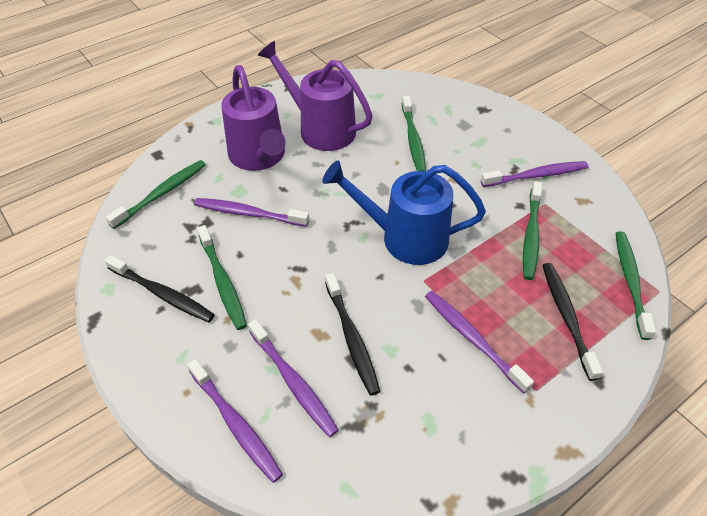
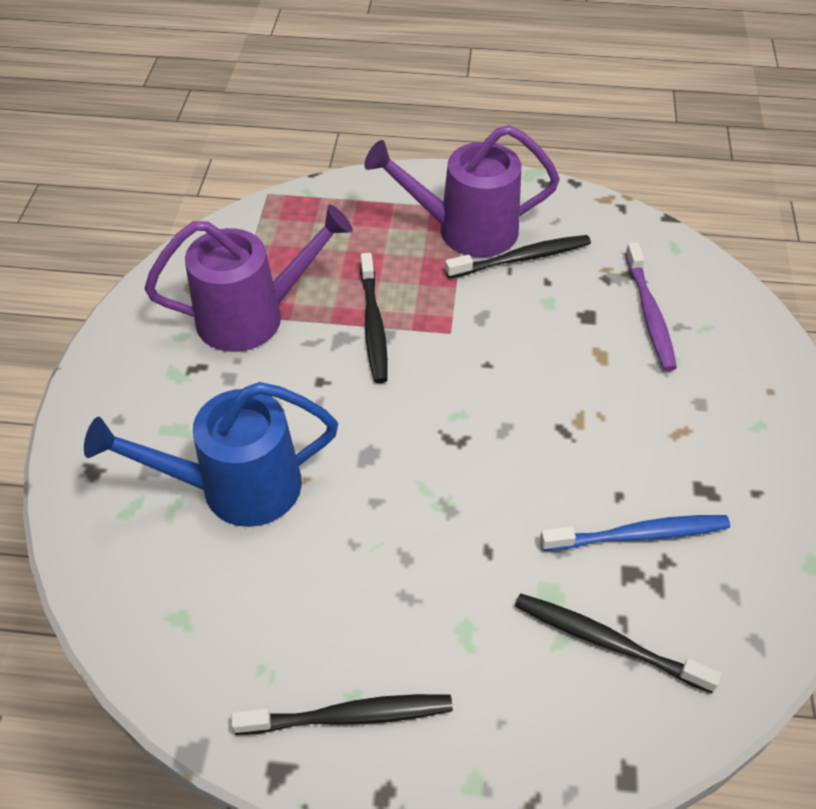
black toothbrush: [104,255,215,322] [325,273,380,396] [542,263,603,381] = 3 -> [231,694,453,735] [360,253,388,383] [445,235,591,279] [515,593,722,693] = 4
blue toothbrush: none = 0 -> [540,515,730,551] = 1
green toothbrush: [105,160,206,229] [197,225,247,330] [402,95,426,171] [523,181,542,280] [616,231,656,340] = 5 -> none = 0
purple toothbrush: [187,359,283,483] [194,198,309,227] [248,319,339,437] [425,291,534,393] [481,161,588,187] = 5 -> [625,242,677,371] = 1

